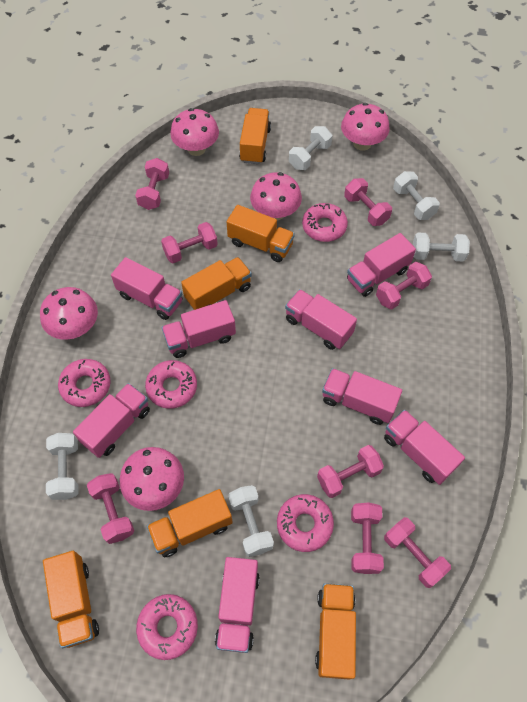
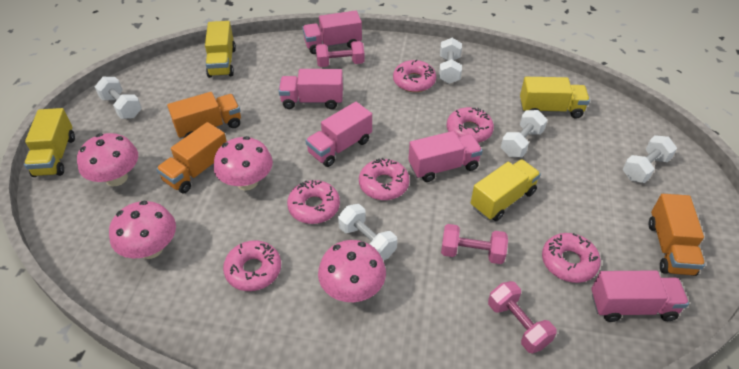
orange truck: [43,551,99,648] [147,489,233,557] [181,257,252,310] [227,205,295,262] [239,108,271,164] [315,583,356,680] = 6 -> [156,122,227,193] [167,92,241,138] [648,194,705,276] = 3
pink donut: [58,359,111,407] [136,594,198,660] [145,360,197,409] [277,494,334,552] [302,203,348,242] = 5 -> [223,240,281,291] [287,180,340,224] [359,158,410,200] [393,59,436,92] [446,107,494,143] [542,233,601,283] = 6
pink dumbbell: [87,473,134,544] [135,158,169,210] [161,222,218,263] [317,445,384,498] [344,178,392,226] [351,502,384,574] [376,262,432,309] [384,517,451,588] = 8 -> [316,41,365,67] [441,224,508,264] [488,281,557,353] = 3
pink mushroom: [40,287,98,340] [120,447,184,511] [170,108,219,156] [250,172,302,220] [341,103,390,151] = 5 -> [77,133,138,186] [109,201,176,259] [214,136,273,191] [318,240,386,302] = 4
pink truck: [73,383,150,458] [111,257,182,320] [162,300,236,358] [215,557,260,653] [285,289,357,350] [322,368,402,425] [347,233,416,297] [384,410,465,485] = 8 -> [279,69,343,109] [302,10,362,54] [305,102,372,167] [408,131,483,182] [591,270,689,322] = 5
yellow truck: none = 0 -> [24,108,75,177] [205,21,236,78] [471,159,541,221] [520,77,590,119] = 4

